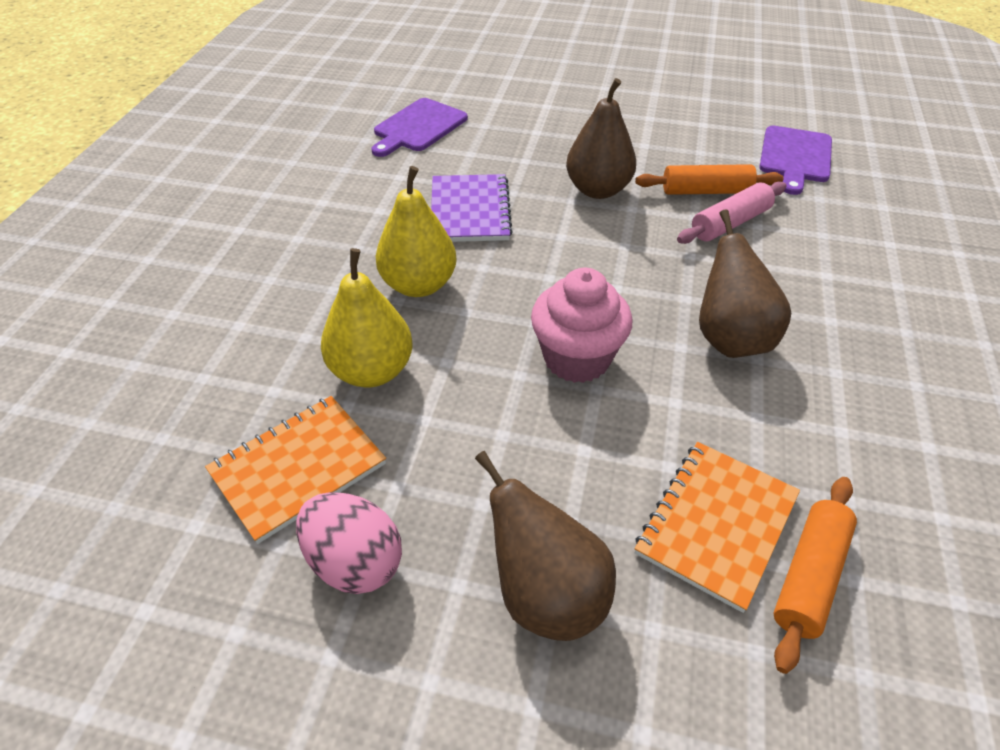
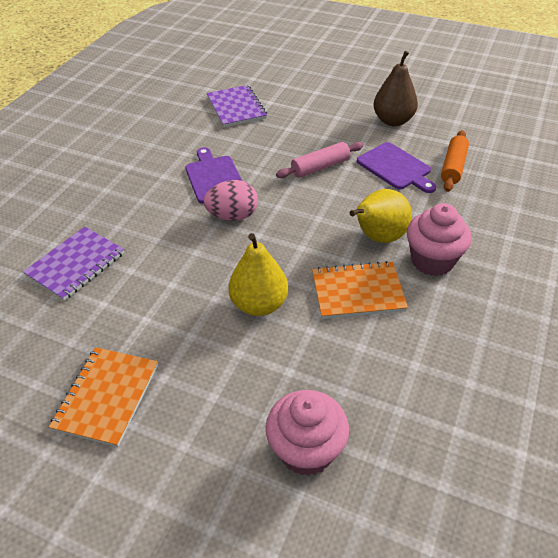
brown pear: [475,451,616,641] [566,78,636,199] [699,209,791,358] = 3 -> [373,51,418,126] = 1
orange rolling pin: [635,164,783,195] [774,477,857,674] = 2 -> [441,130,469,192] = 1
pink cupcake: [531,267,632,383] = 1 -> [266,390,349,476] [407,203,472,276] = 2
purple notebook: [431,174,513,242] = 1 -> [23,227,124,301] [207,85,267,127] = 2

